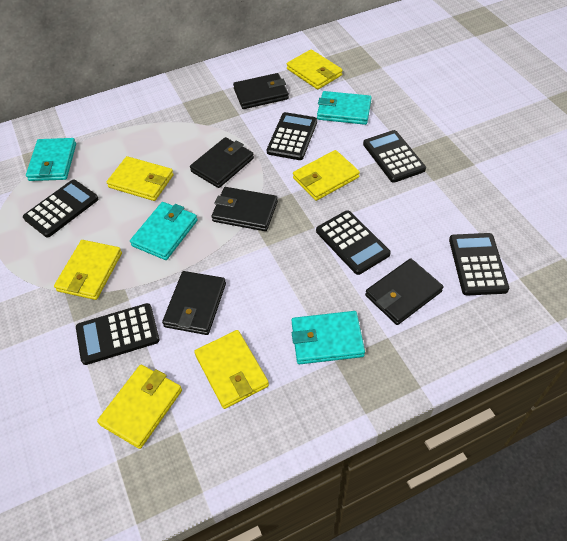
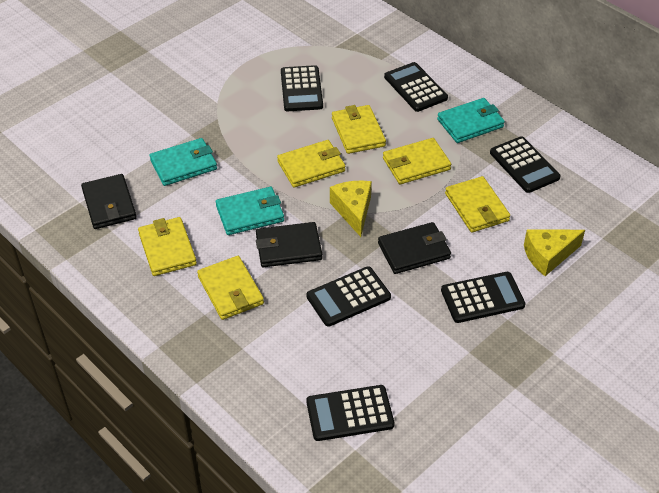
black wallet: [162,271,226,335] [190,137,254,188] [211,187,278,231] [233,73,289,109] [365,258,443,325] = 5 -> [81,174,137,229] [256,222,322,267] [378,222,451,274] = 3
turquoise wallet: [26,138,76,181] [130,202,198,260] [292,311,365,364] [317,91,372,125] = 4 -> [150,138,217,186] [216,187,284,235] [437,98,505,143] = 3
yellow cheese: none = 0 -> [330,181,372,237] [524,229,585,276] = 2

